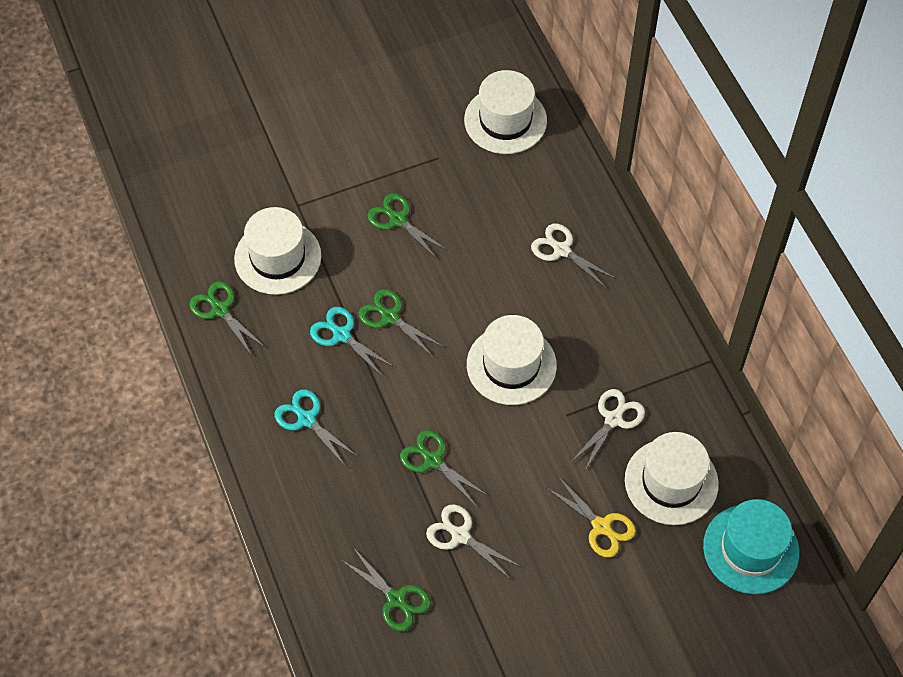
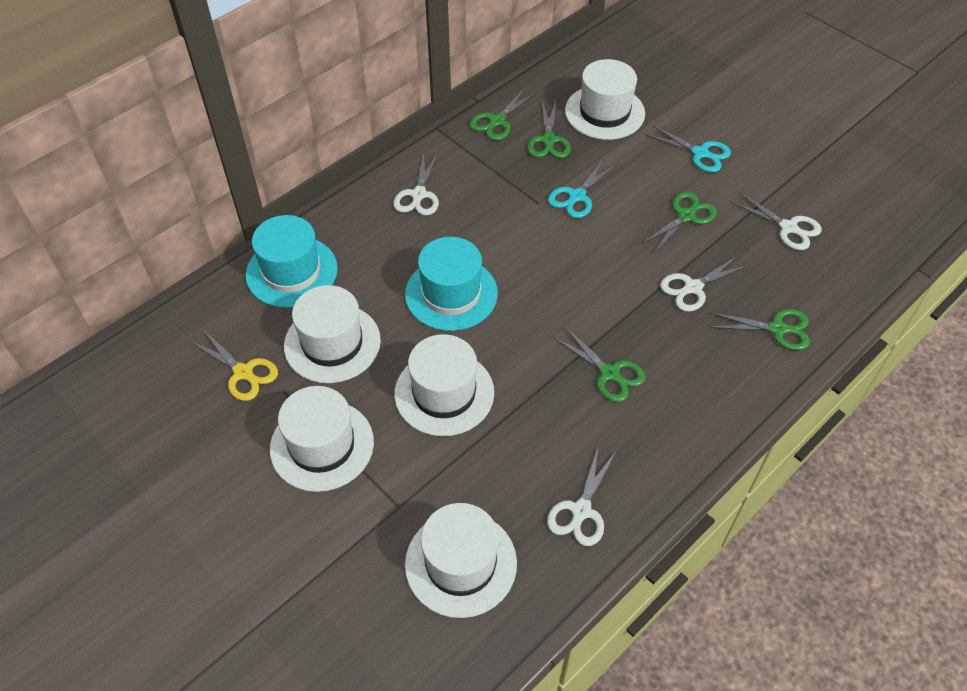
turquoise hat: [703,499,799,594] = 1 -> [246,215,338,308] [405,237,498,331] = 2
white hat: [234,207,322,295] [464,70,547,154] [467,315,557,405] [625,432,719,525] = 4 -> [270,386,374,492] [284,285,381,383] [394,334,494,436] [405,503,517,618] [565,59,645,140] = 5
white scissors: [426,504,521,578] [531,223,616,289] [571,389,645,470] = 3 -> [393,151,439,216] [547,448,617,546] [660,255,749,312] [731,192,822,250] = 4

